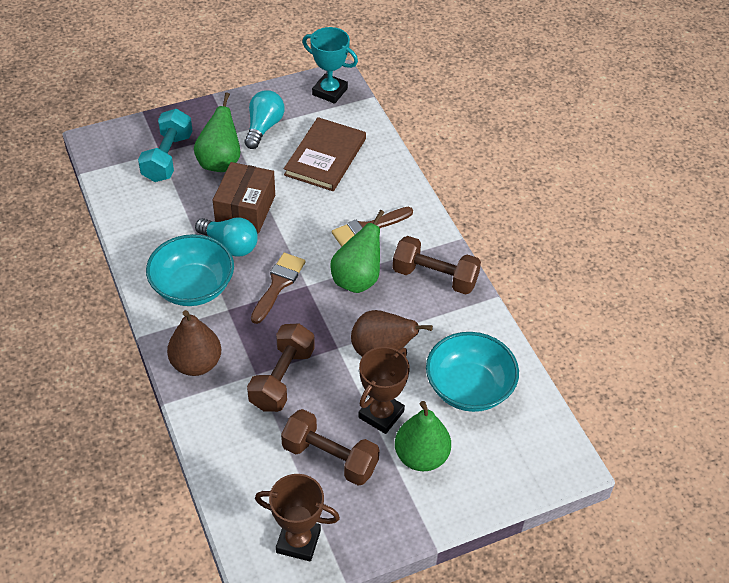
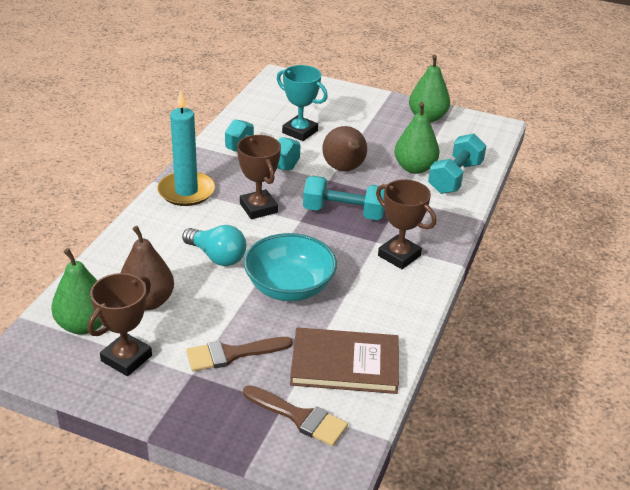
brown box: [213,162,275,234] = 1 -> none = 0
brown dumbbell: [247,323,315,412] [281,409,380,486] [392,236,481,295] = 3 -> none = 0
brown trophy: [255,474,340,562] [358,347,410,434] = 2 -> [88,273,152,376] [237,135,281,219] [376,179,436,269] = 3
turquoise bowl: [146,234,234,306] [426,332,519,412] = 2 -> [244,233,337,301] = 1
turquoise candle: none = 0 -> [157,90,215,206] = 1
turquoise dumbbell: [138,109,192,182] = 1 -> [225,119,300,171] [303,176,385,220] [428,134,487,194] = 3
turquoise light bulb: [195,218,258,257] [244,90,284,149] = 2 -> [182,225,246,266] = 1

